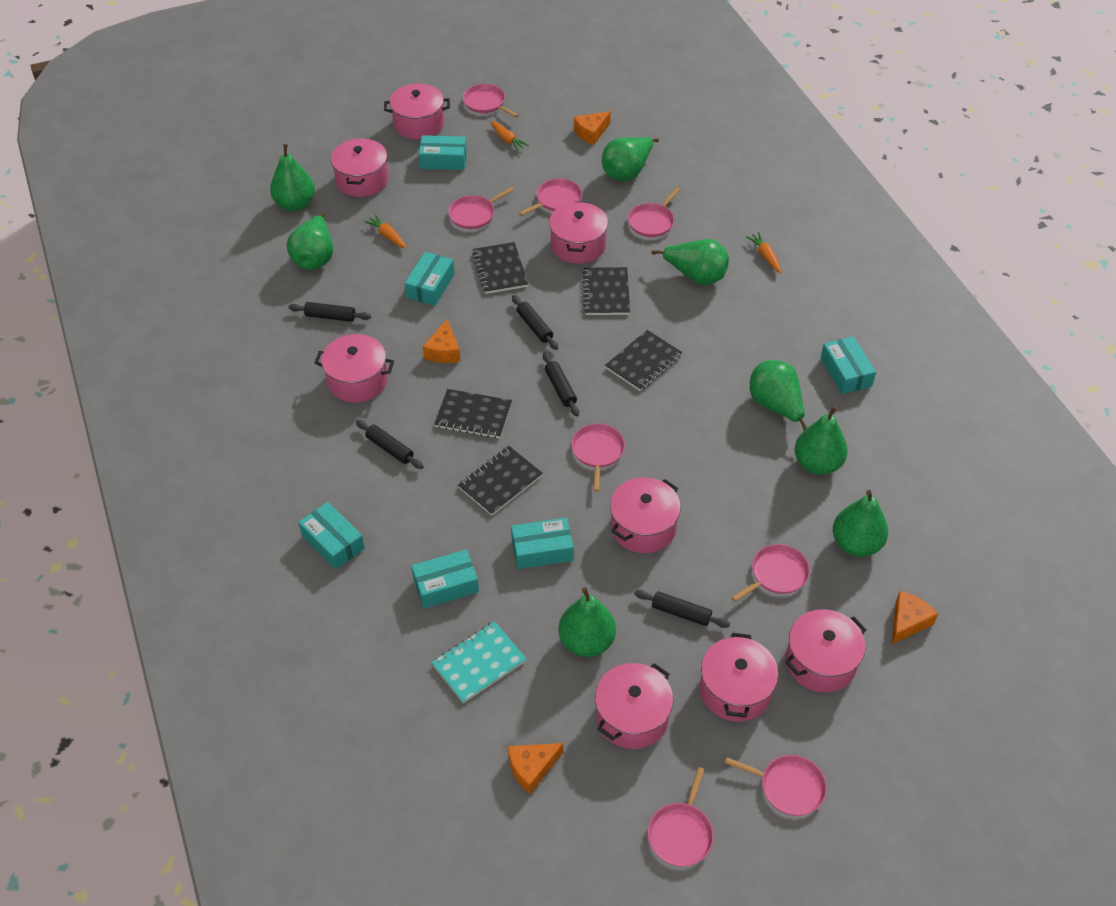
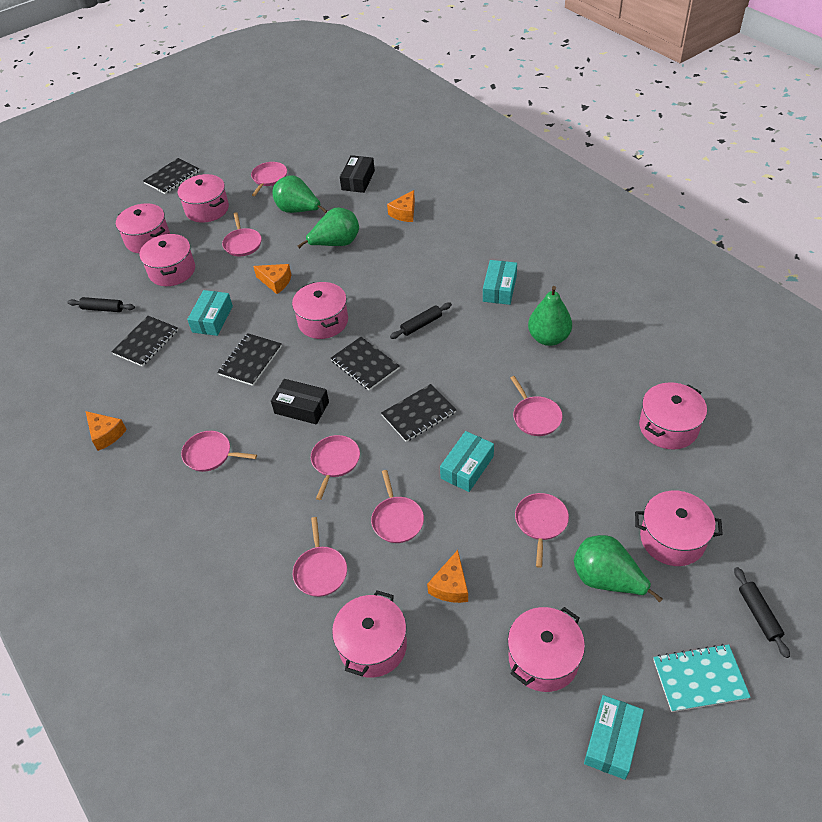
black box: none = 0 -> [271,379,329,425] [340,155,375,193] = 2
black rolling pin: [289,302,371,322] [356,420,424,469] [512,295,558,350] [543,352,579,416] [634,590,730,628] = 5 -> [67,297,135,312] [390,302,452,339] [734,567,790,658] = 3
green pear: [270,144,315,211] [287,212,333,270] [559,587,616,657] [602,137,659,181] [651,239,729,286] [750,360,807,430] [795,406,848,475] [833,490,888,557] = 8 -> [272,176,327,213] [298,208,359,248] [528,286,572,346] [574,535,663,602] = 4
orange carrot: [364,214,406,248] [490,121,529,151] [746,232,781,273] = 3 -> none = 0
turquoise box: [298,502,365,569] [405,252,455,306] [411,549,479,609] [419,135,467,170] [511,518,574,569] [821,336,876,394] = 6 -> [187,290,233,336] [440,431,494,492] [483,260,517,305] [584,695,644,780] = 4

